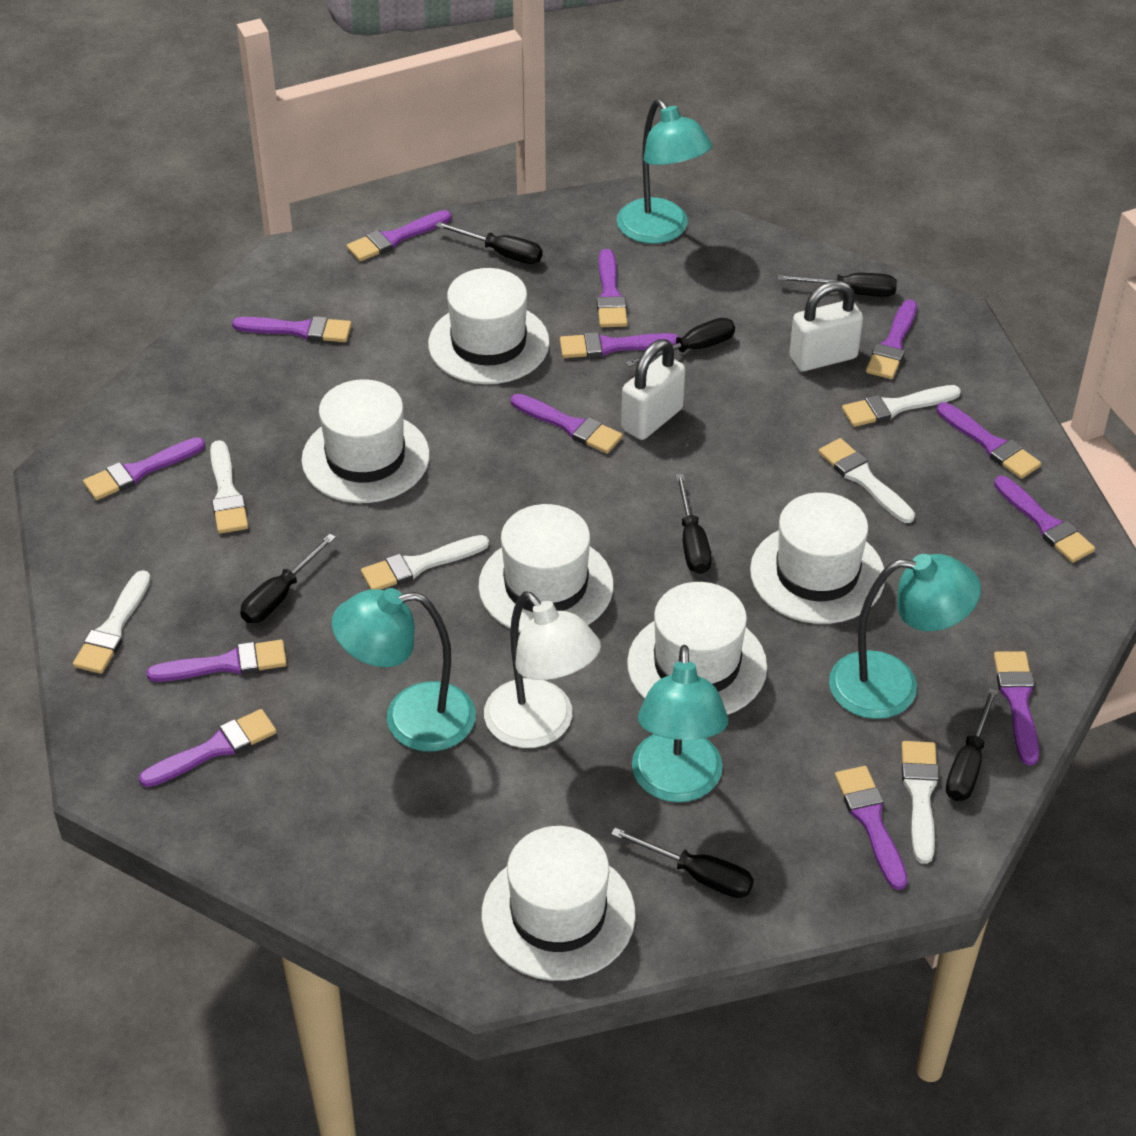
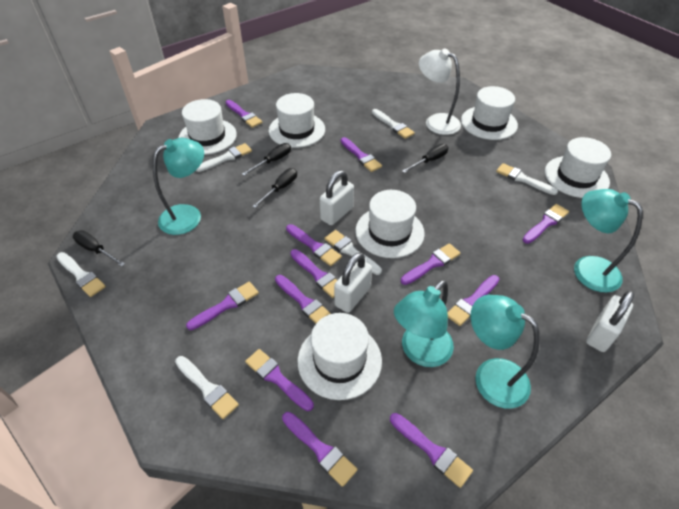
black screwdriver: [240,534,336,623] [436,222,542,264] [611,828,754,898] [625,318,735,367] [676,474,712,574] [778,273,897,297] [946,688,998,801] = 7 -> [73,230,125,267] [242,143,291,176] [252,168,297,208] [402,144,449,173] = 4
purple brush: [83,437,205,500] [139,709,277,787] [147,640,287,682] [232,316,352,342] [347,210,451,261] [511,394,623,454] [560,332,680,358] [597,249,628,327] [835,766,908,890] [866,300,917,379] [936,402,1041,479] [994,476,1095,563] [994,651,1039,765] = 13 -> [186,282,259,330] [226,100,262,128] [245,349,314,411] [275,275,331,324] [282,412,357,487] [286,224,342,266] [290,249,337,298] [341,137,382,172] [390,413,473,488] [401,243,461,285] [447,275,499,326] [522,204,569,244] = 12
white padlock: [621,339,685,440] [790,280,863,371] = 2 -> [320,170,354,225] [334,253,372,313] [586,290,634,352] = 3

